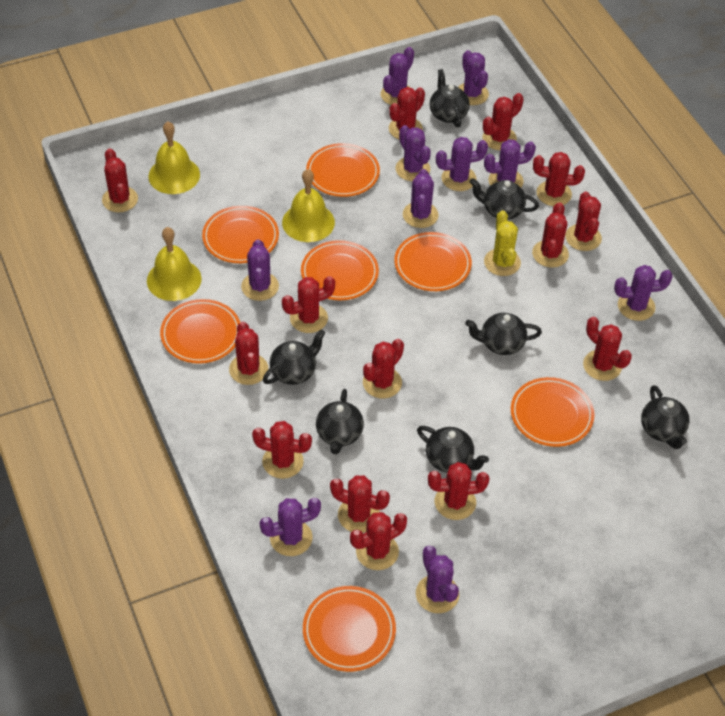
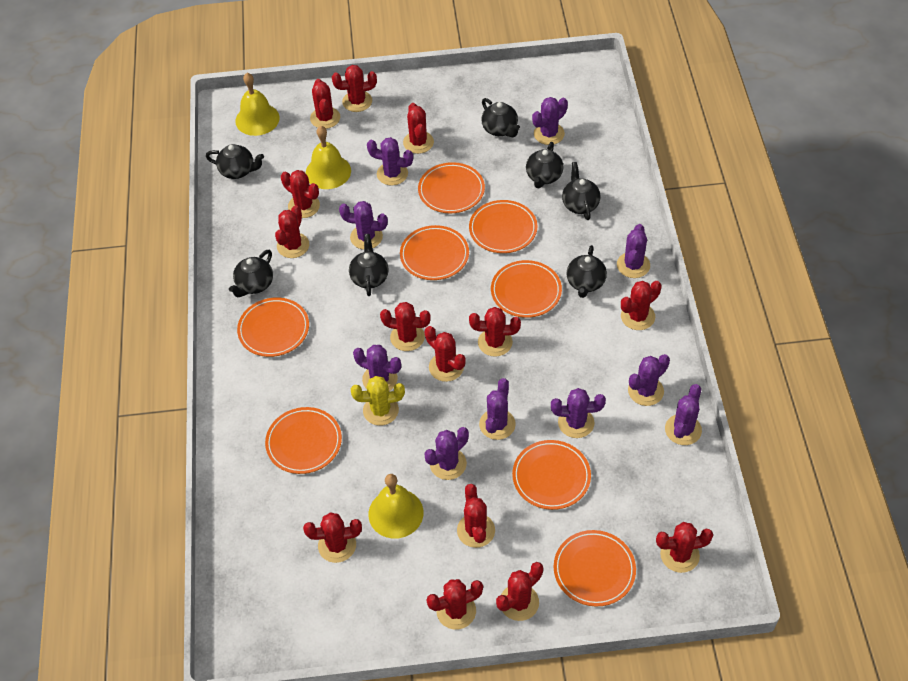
orange plate: [160,299,240,364] [202,206,279,263] [301,240,379,300] [303,586,396,672] [306,143,380,197] [394,232,472,291] [511,377,595,447] = 7 -> [237,297,309,357] [265,407,342,474] [400,225,469,280] [418,162,485,213] [469,200,537,253] [491,260,562,318] [512,440,591,510] [554,530,636,607] = 8

